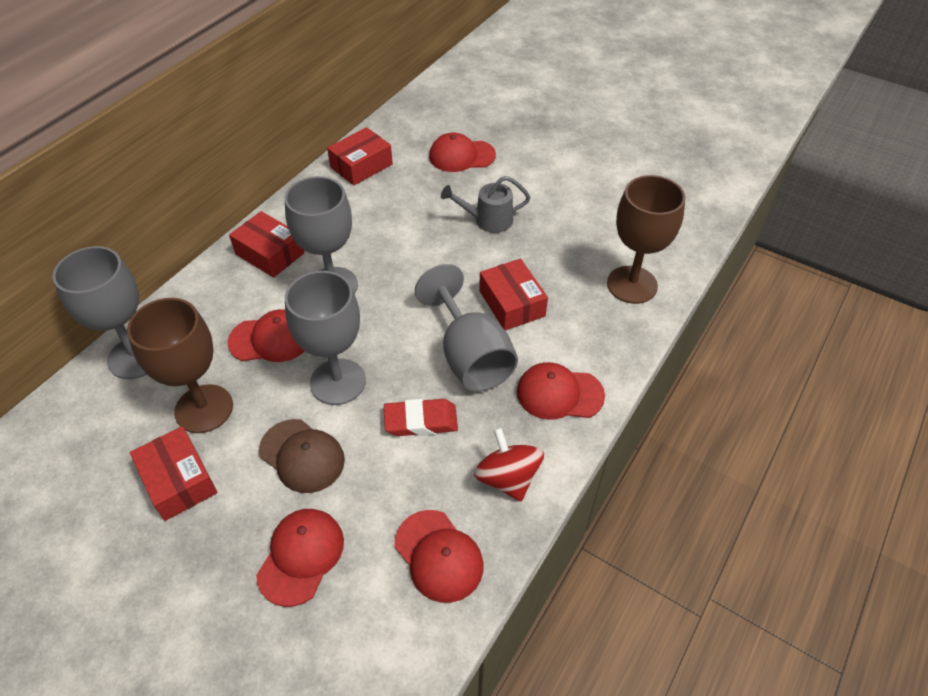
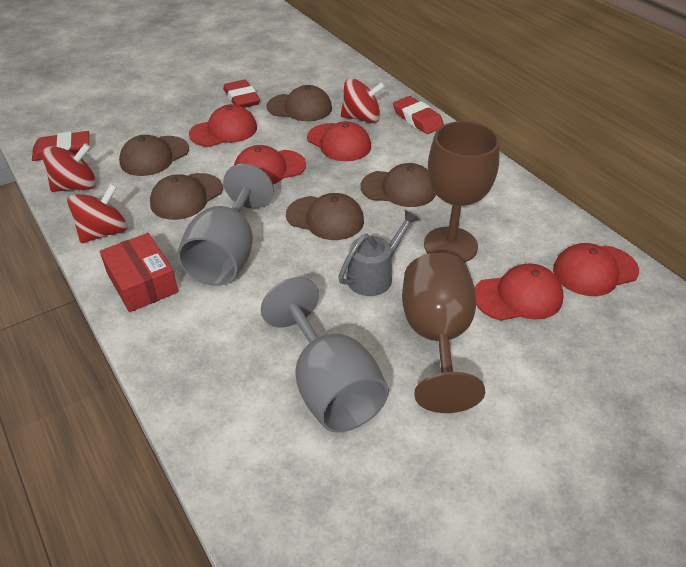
brown cap: [259,419,345,493] = 1 -> [119,135,189,176] [150,173,223,220] [267,85,332,121] [286,193,364,240] [361,163,436,207] = 5
grey goblet: [52,246,147,379] [285,176,358,294] [285,271,366,405] [415,264,518,392] = 4 -> [177,164,274,286] [261,277,389,433] = 2
red box: [130,426,218,521] [229,211,305,278] [327,127,393,185] [479,259,548,331] = 4 -> [100,233,178,312] = 1
red eraser: [384,399,458,436] = 1 -> [32,131,89,161] [223,80,260,108] [393,96,444,134] = 3
red spinning top: [474,427,544,502] = 1 -> [42,143,96,192] [67,184,128,243] [341,78,385,123] = 3

